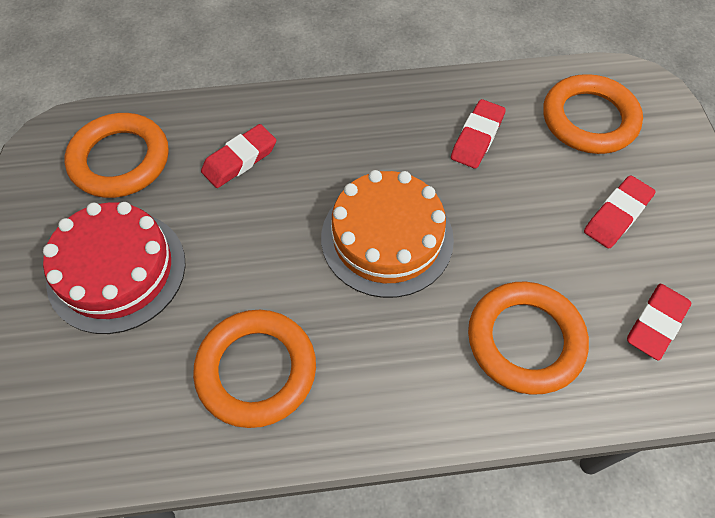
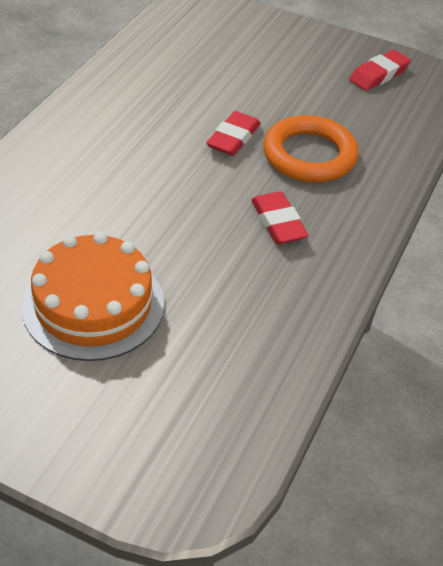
orange ring: [65,113,169,198] [193,310,316,428] [468,282,589,395] [543,74,643,154] = 4 -> [263,115,359,183] = 1
red cake: [43,202,186,334] = 1 -> none = 0
red eraser: [201,124,276,188] [451,99,506,169] [584,175,655,249] [627,284,691,361] = 4 -> [206,111,261,156] [251,191,309,244] [349,50,411,91] = 3

